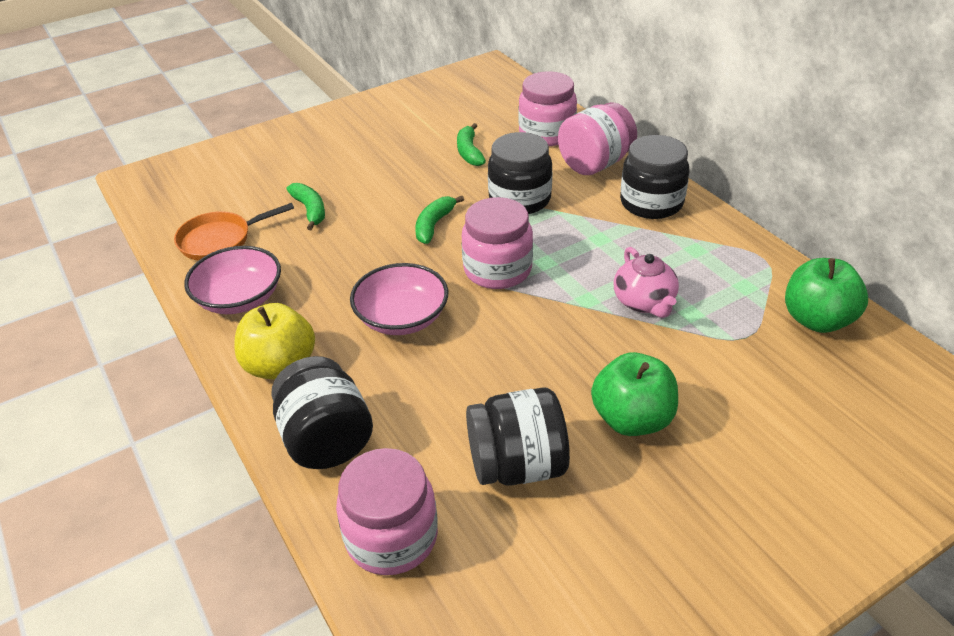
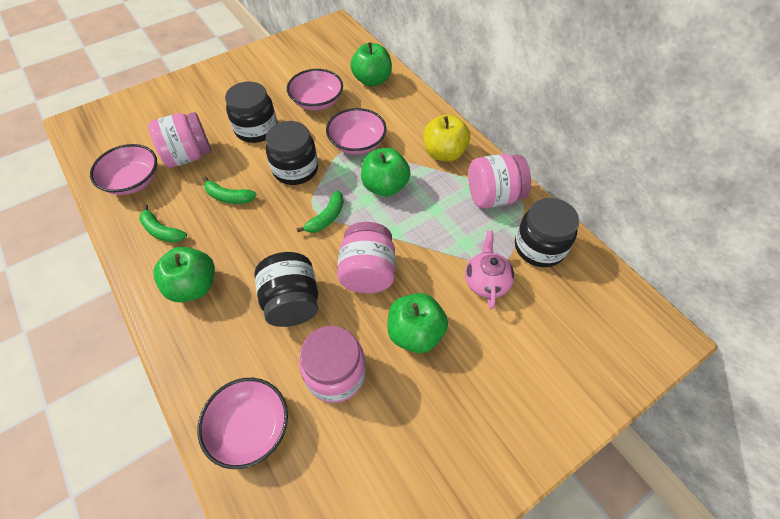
green apple: [591,352,678,436] [785,258,868,333] = 2 -> [154,247,215,302] [350,42,392,87] [361,148,411,196] [387,293,448,353] = 4
orange pan: [174,203,294,261] = 1 -> none = 0
pink bowl: [184,246,281,314] [350,263,448,335] = 2 -> [90,144,157,195] [198,378,288,469] [287,69,343,110] [326,108,387,154] = 4

